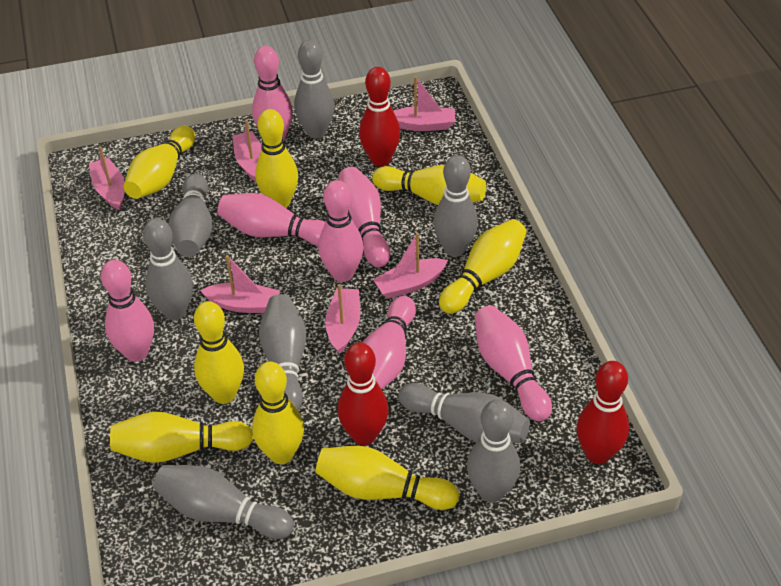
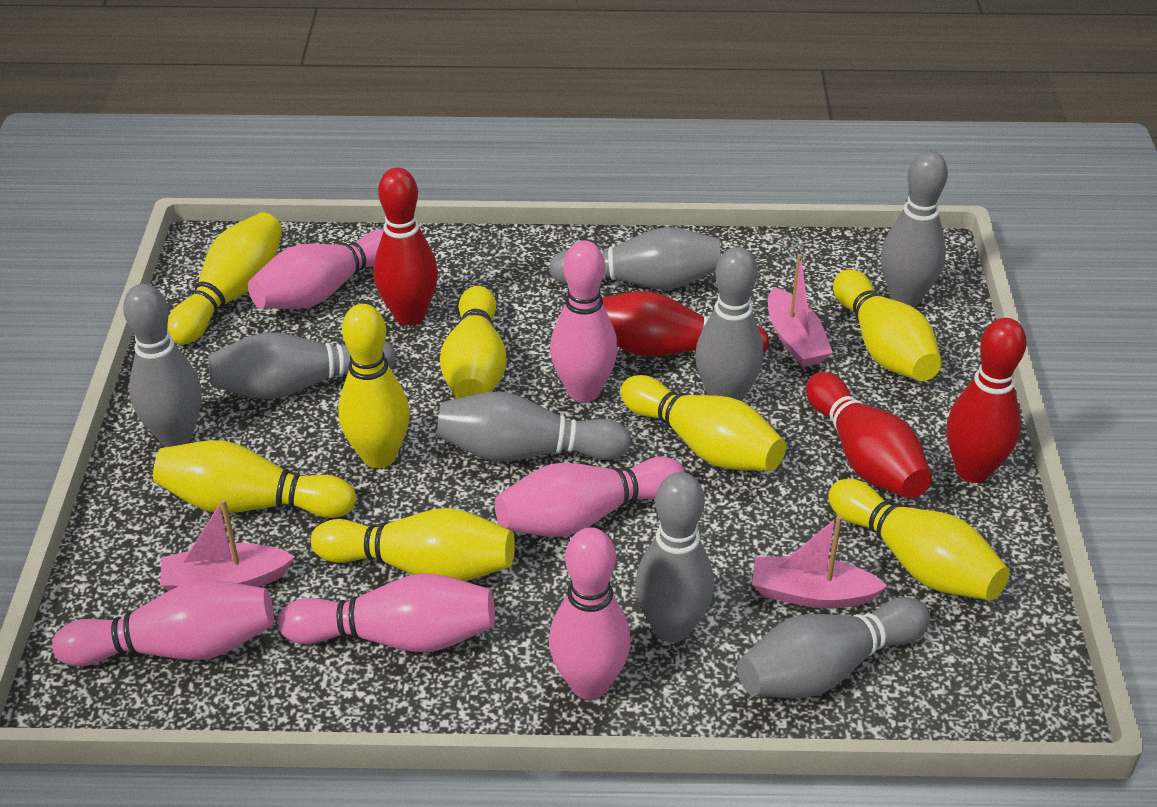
pink boat: [89,146,125,211] [200,255,280,313] [233,119,262,183] [325,284,360,354] [373,233,448,299] [393,76,455,131] = 6 -> [160,499,295,590] [752,515,888,608] [768,254,833,367] = 3
pink bowling pin: [101,259,154,362] [217,193,325,246] [252,46,293,142] [318,180,364,282] [339,167,390,267] [362,296,416,389] [475,305,552,421] = 7 -> [52,580,274,666] [248,229,384,309] [278,573,495,652] [495,457,685,537] [549,527,631,699] [550,240,618,402] = 6
red bowling pin: [338,342,388,445] [359,67,400,166] [576,361,629,464] = 3 -> [374,167,438,325] [602,291,769,357] [806,372,932,499] [947,318,1026,483] = 4

